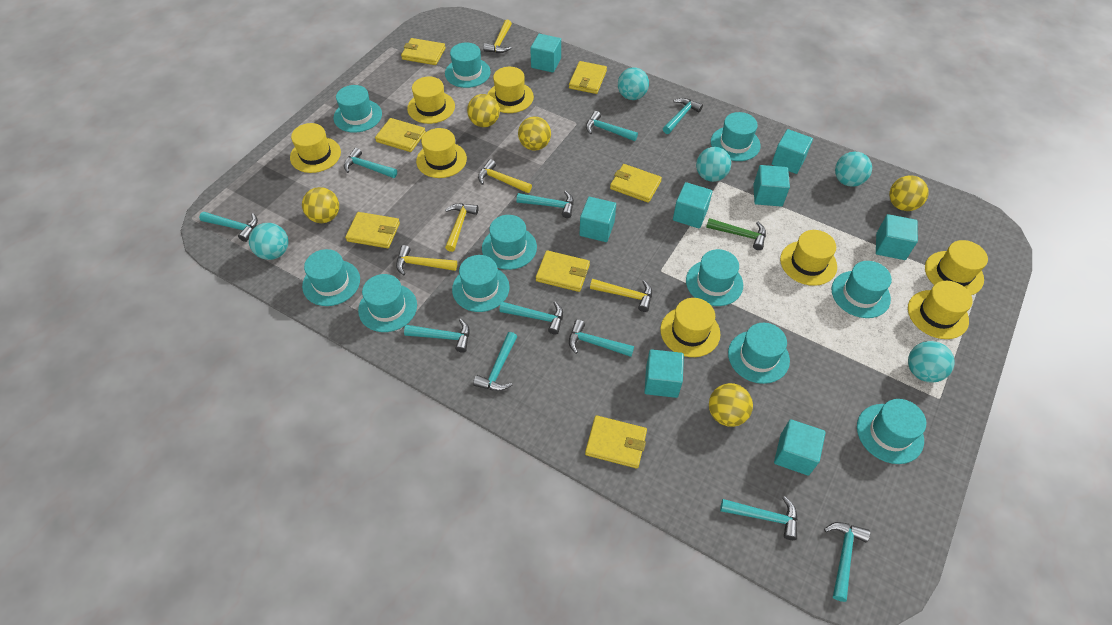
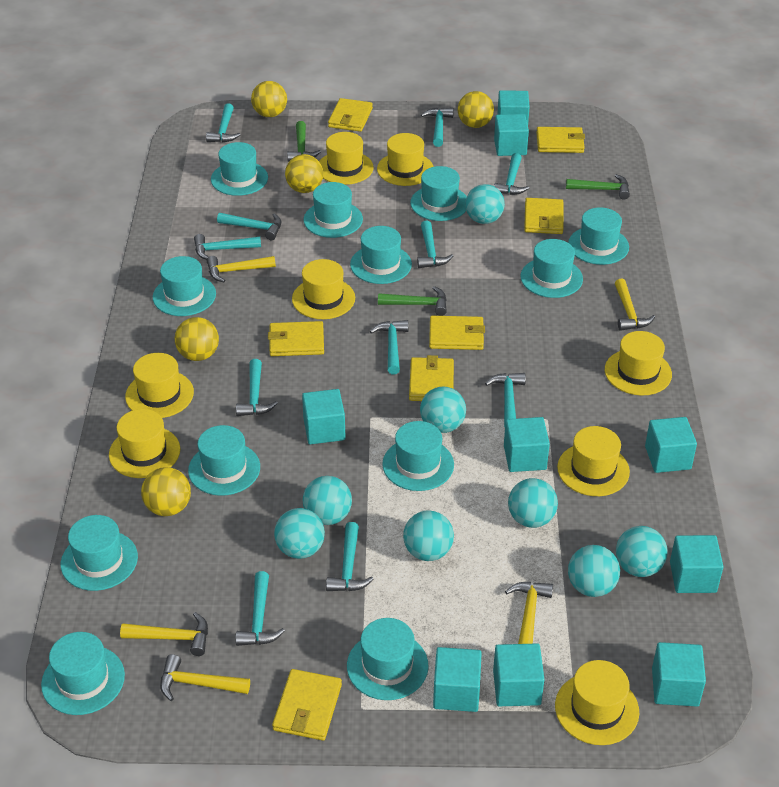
green hammer: [706,218,766,250] = 1 -> [287,121,321,162] [378,286,447,316] [566,174,630,199] = 3
turquoise ball: [249,223,288,260] [618,67,649,100] [696,147,731,182] [835,152,872,187] [908,341,955,383] = 5 -> [274,508,325,559] [302,476,352,525] [403,510,454,561] [420,387,466,433] [465,184,505,224] [508,478,558,528] [568,545,620,597] [616,526,668,577] = 8
turquoise cube: [530,34,561,73] [580,197,616,242] [644,349,684,398] [673,182,713,228] [753,165,790,207] [772,129,813,174] [774,419,826,476] [876,214,918,260] = 8 -> [302,389,346,444] [433,647,482,712] [493,643,545,706] [494,114,529,156] [497,90,530,125] [504,417,550,472] [645,417,697,473] [652,642,706,707] [670,535,724,593] = 9
turquoise hat: [302,249,360,306] [334,85,382,133] [358,274,417,332] [445,42,491,88] [452,255,510,312] [482,215,537,270] [686,249,743,306] [711,112,761,161] [728,323,790,384] [832,261,892,318] [857,399,926,464] = 11 -> [41,632,125,715] [61,515,138,591] [153,256,216,316] [188,425,260,496] [211,142,268,196] [303,182,363,238] [347,618,429,700] [350,226,412,284] [382,421,454,491] [410,166,467,221] [520,239,583,298] [568,207,629,265] = 12

